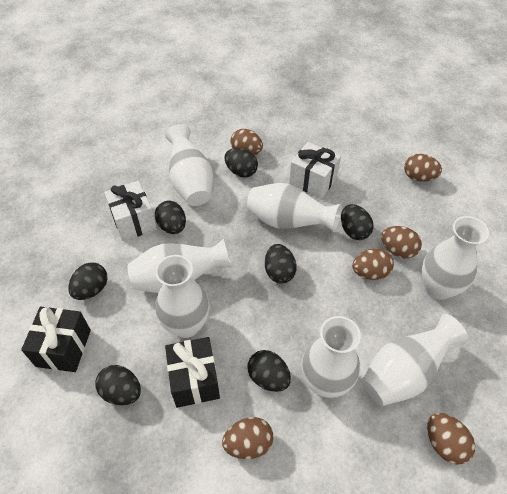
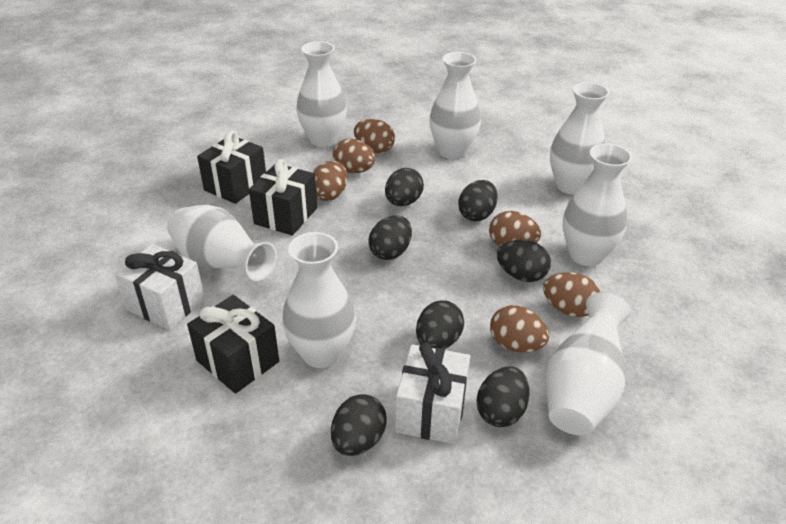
black gift: [21,307,91,372] [165,337,220,408] = 2 -> [187,295,279,394] [197,131,266,204] [249,159,317,236] = 3

